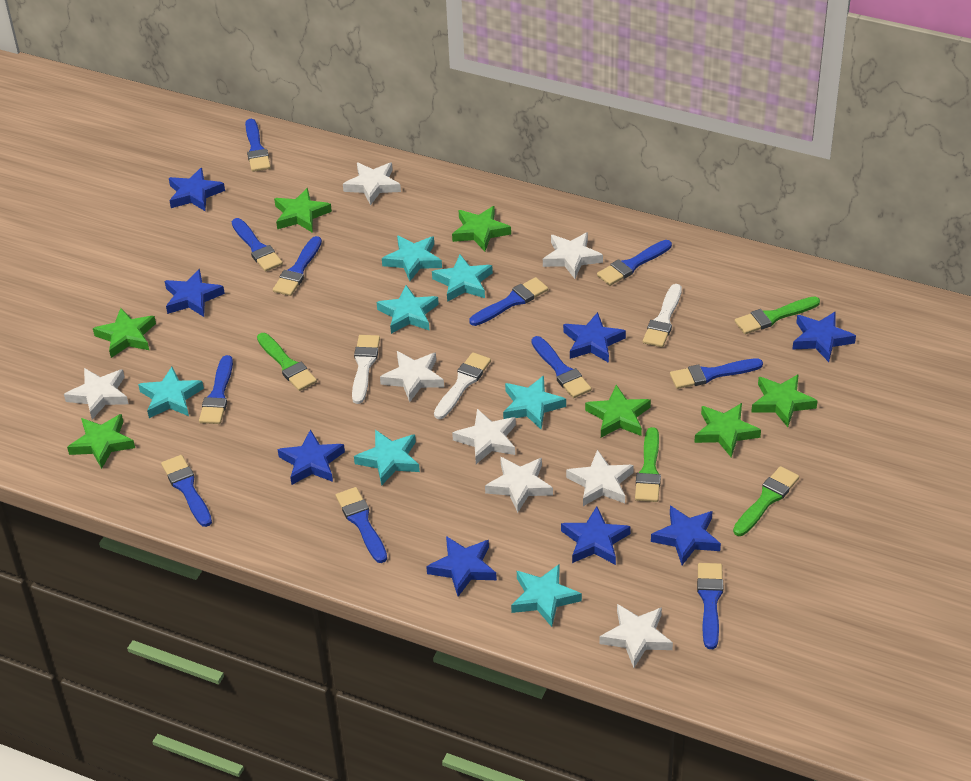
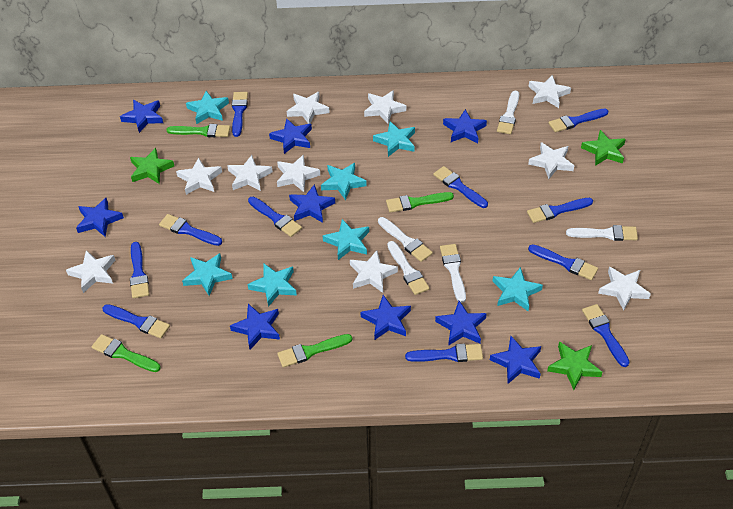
blue star: [165,269,225,317] [169,168,225,211] [278,429,345,485] [426,536,497,596] [561,506,631,565] [563,312,626,363] [651,506,721,565] [793,311,856,362] = 8 -> [76,198,124,237] [120,100,163,133] [230,304,280,350] [269,118,312,154] [289,184,335,223] [360,295,411,340] [435,301,487,346] [443,109,487,143] [490,336,541,384] = 9
green star: [67,414,135,469] [93,308,156,358] [274,188,332,233] [452,206,511,252] [585,385,651,437] [694,403,761,457] [751,374,818,427] = 7 -> [130,148,174,184] [547,342,602,390] [581,130,626,166] = 3
white brush: [352,335,380,404] [434,352,491,419] [643,284,682,347] = 3 -> [378,217,433,262] [387,241,430,295] [440,244,466,303] [497,91,519,134] [566,225,638,241] = 5
white star: [64,368,129,419] [343,163,401,205] [380,351,444,402] [452,409,516,464] [485,457,553,513] [543,232,603,279] [566,450,634,506] [600,604,673,668] = 8 -> [66,250,115,293] [176,157,222,195] [227,155,273,191] [277,154,320,192] [287,92,330,124] [350,250,398,293] [364,90,406,124] [528,75,571,108] [528,142,574,179] [598,266,651,311] = 10

